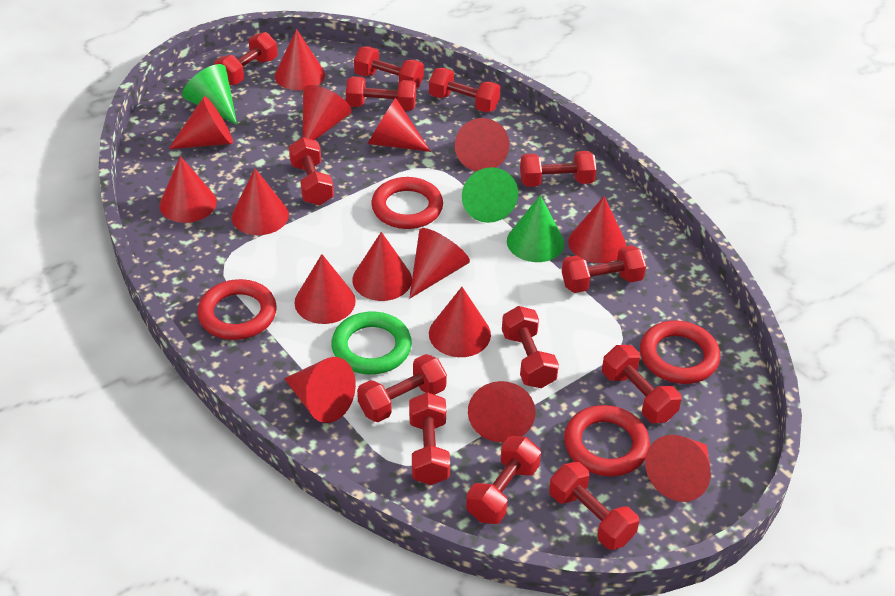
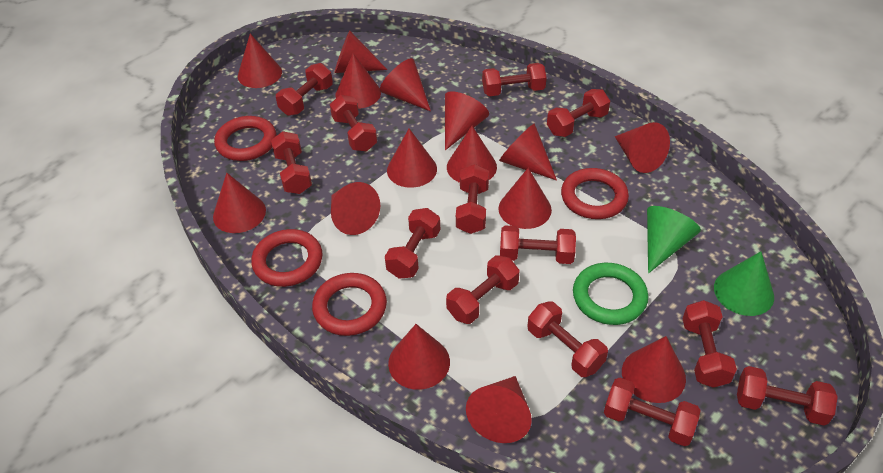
green cone: [182,64,237,125] [462,167,518,223] [507,195,564,262] = 3 -> [647,206,701,273] [714,251,774,316] = 2

